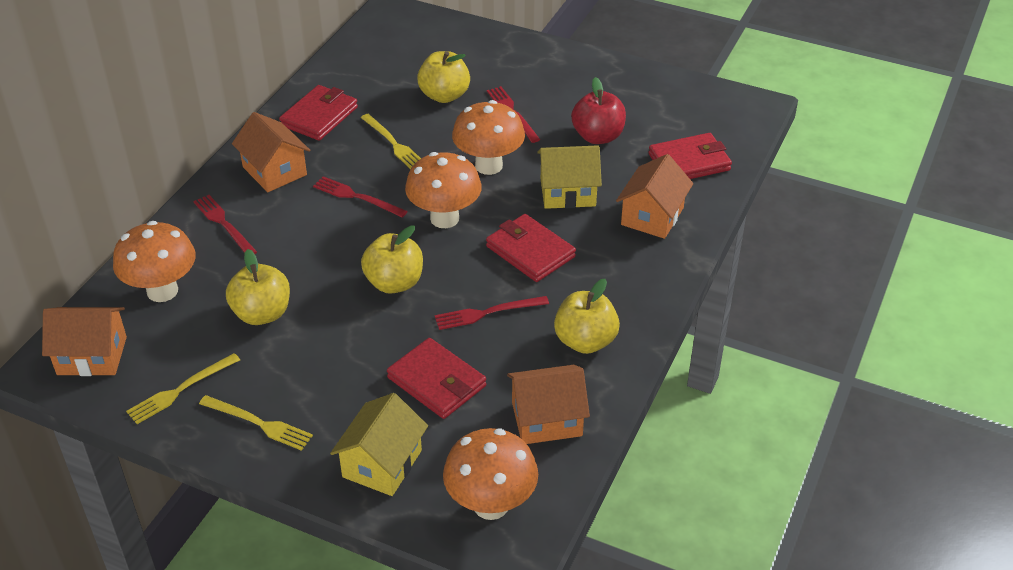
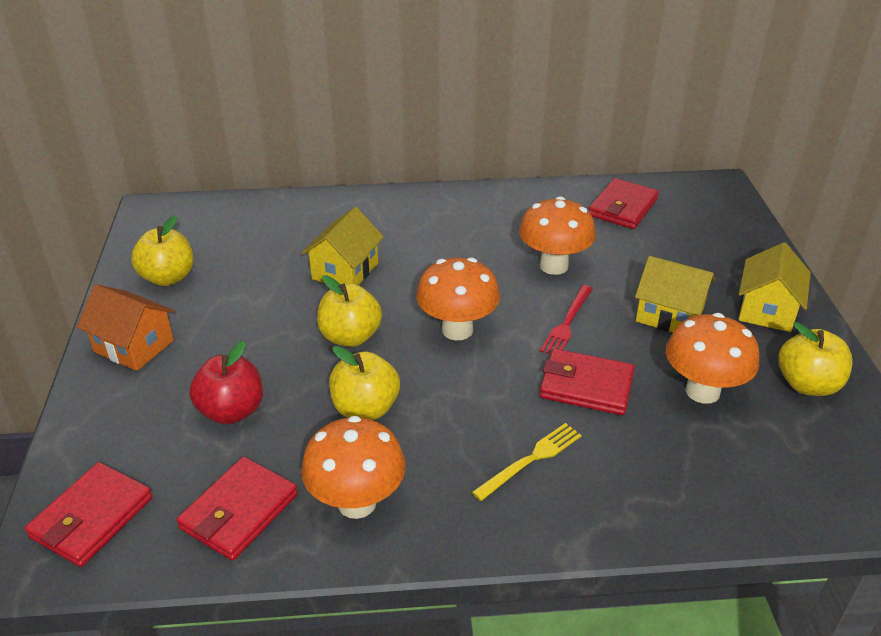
orange house: [42,307,127,376] [232,112,310,192] [507,365,590,444] [616,154,693,239] = 4 -> [77,284,174,371] = 1
red fork: [193,195,257,254] [313,176,408,218] [435,296,549,330] [487,86,540,143] = 4 -> [540,285,593,354] = 1
yellow fork: [126,353,240,424] [199,395,313,451] [361,114,421,169] = 3 -> [472,423,582,501] = 1
yellow house: [330,393,428,496] [537,145,602,209] = 2 -> [302,207,384,285] [635,256,715,332] [739,242,811,332] = 3

